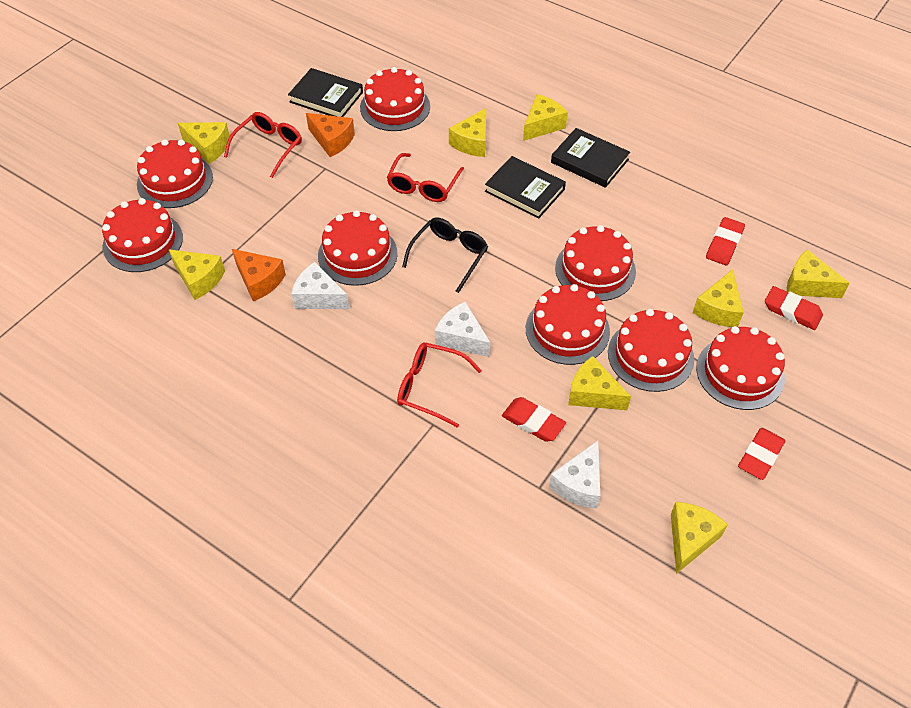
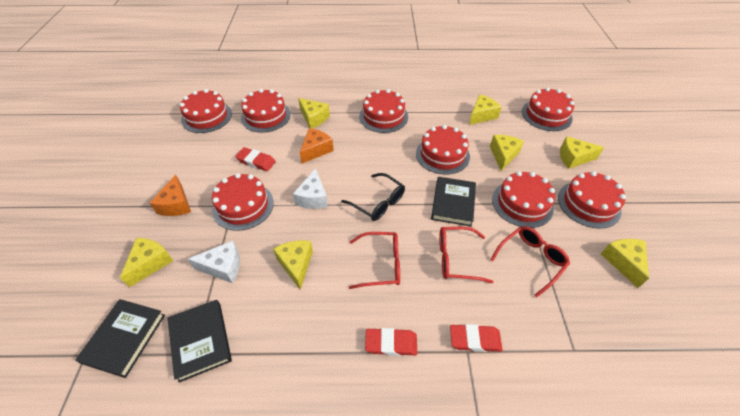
red eraser: [502,397,566,442] [706,217,745,265] [738,428,785,480] [765,286,823,330] = 4 -> [235,147,276,171] [365,328,418,356] [450,324,503,352] = 3
white cheese: [291,262,349,309] [435,302,491,357] [549,441,600,509] = 3 -> [188,241,240,283] [293,168,328,209] = 2
yellow cheese: [168,249,225,300] [178,122,230,164] [449,108,486,157] [523,94,568,141] [568,356,631,410] [671,502,728,574] [693,269,744,327] [787,249,850,298] = 8 -> [120,238,173,287] [273,240,313,290] [298,98,330,128] [469,94,502,125] [490,135,524,171] [560,136,604,169] [601,239,649,288] = 7

